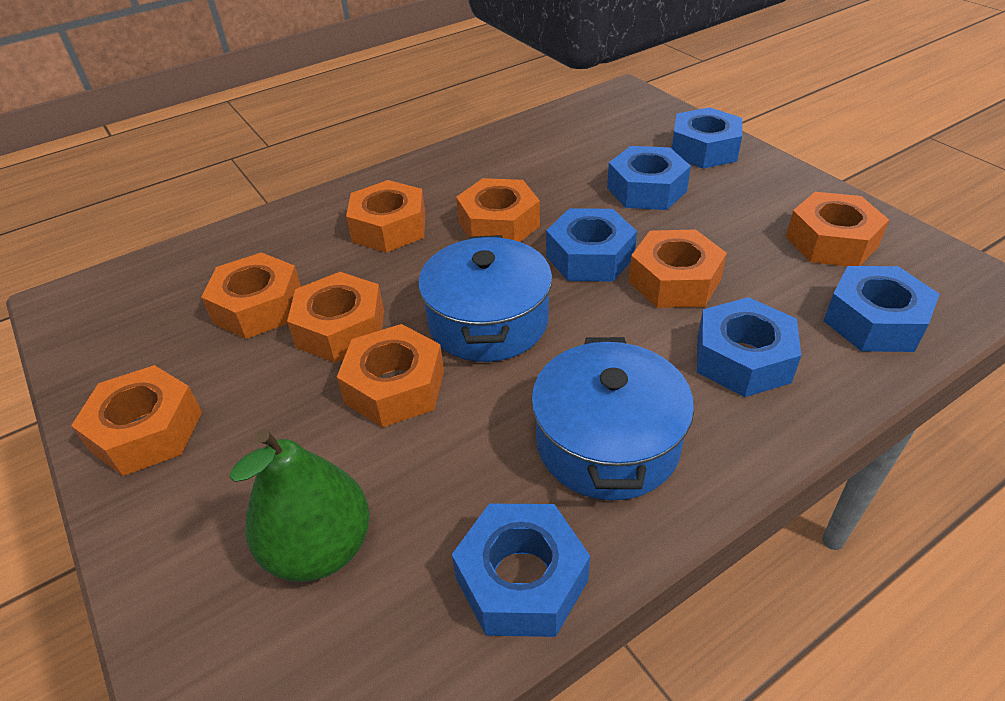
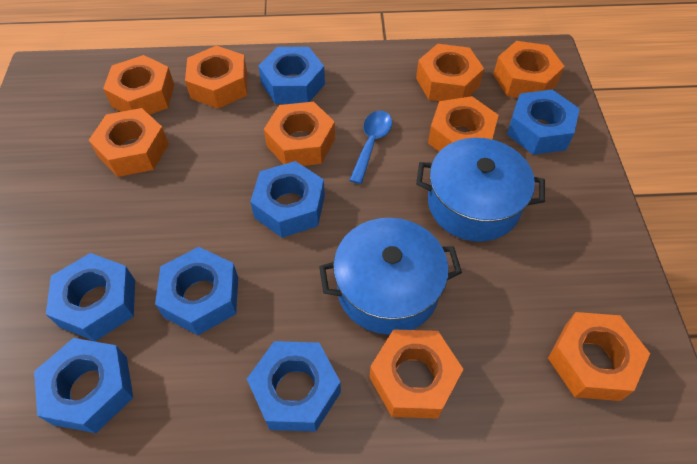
blue nut: [452,504,590,637] [546,208,637,282] [607,146,691,210] [672,107,742,169] [697,297,801,397] [824,266,940,352] = 6 -> [34,338,133,433] [46,253,135,341] [155,247,238,335] [247,341,341,432] [250,161,325,238] [258,47,325,104] [507,90,580,155] = 7
blue spoon: none = 0 -> [349,111,392,184] = 1
green pear: [229,429,370,582] = 1 -> none = 0
orange nut: [71,365,202,476] [201,252,301,339] [287,272,384,363] [337,324,444,427] [346,180,426,253] [456,178,540,242] [629,229,727,308] [786,192,889,266] = 8 -> [89,108,169,177] [103,55,174,115] [185,46,247,109] [264,102,335,166] [369,329,463,419] [416,44,484,101] [428,96,499,152] [493,41,565,98] [548,312,650,401] = 9

